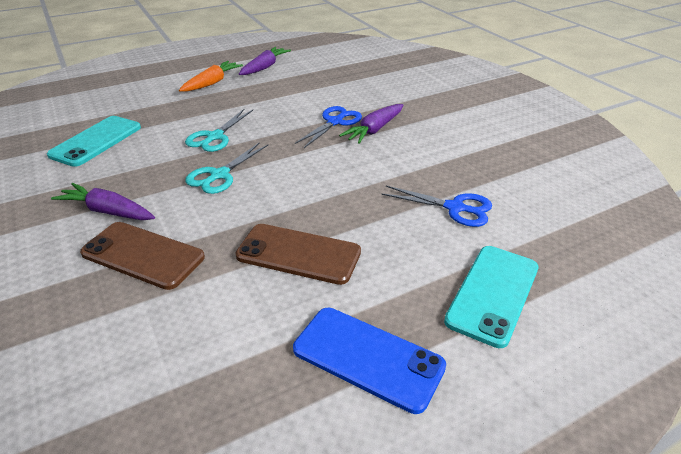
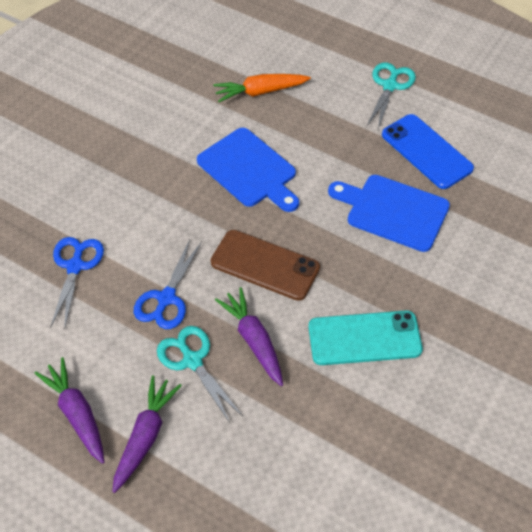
blue cutting board: none = 0 -> [197,128,299,212] [328,175,450,252] = 2
brown phone: [80,222,205,290] [236,224,361,285] = 2 -> [211,230,320,301] = 1
turquoise phone: [47,116,141,167] [444,246,539,348] = 2 -> [308,310,423,365] = 1

